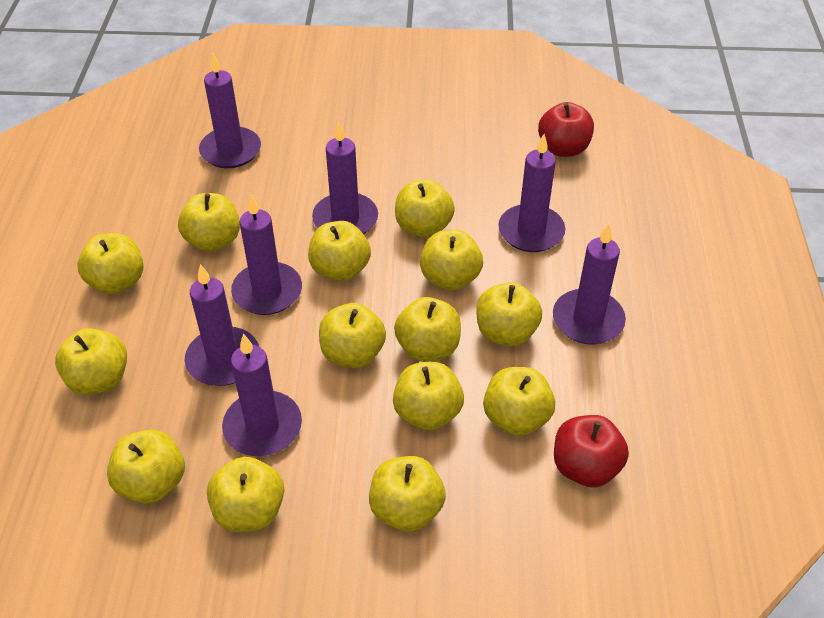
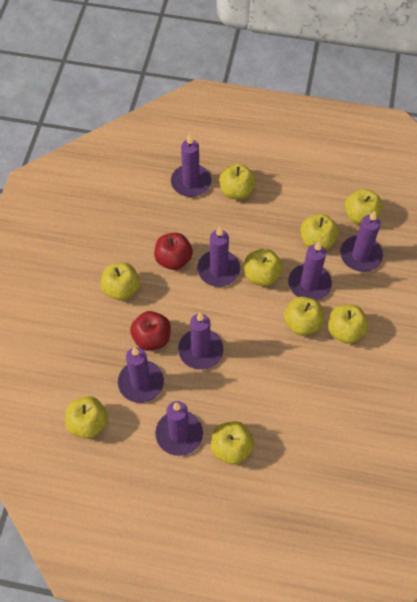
yellow apple: [55,328,127,395] [78,233,143,294] [107,430,185,504] [178,193,240,252] [207,457,284,532] [308,221,371,281] [319,303,386,368] [369,456,446,532] [393,362,464,431] [394,297,461,362] [395,179,455,238] [420,230,483,291] [476,282,542,346] [483,367,555,436] = 14 -> [65,396,108,439] [101,262,140,301] [211,421,254,465] [219,164,256,200] [244,248,283,286] [284,297,324,336] [300,214,339,250] [328,305,369,344] [345,189,383,225] = 9

